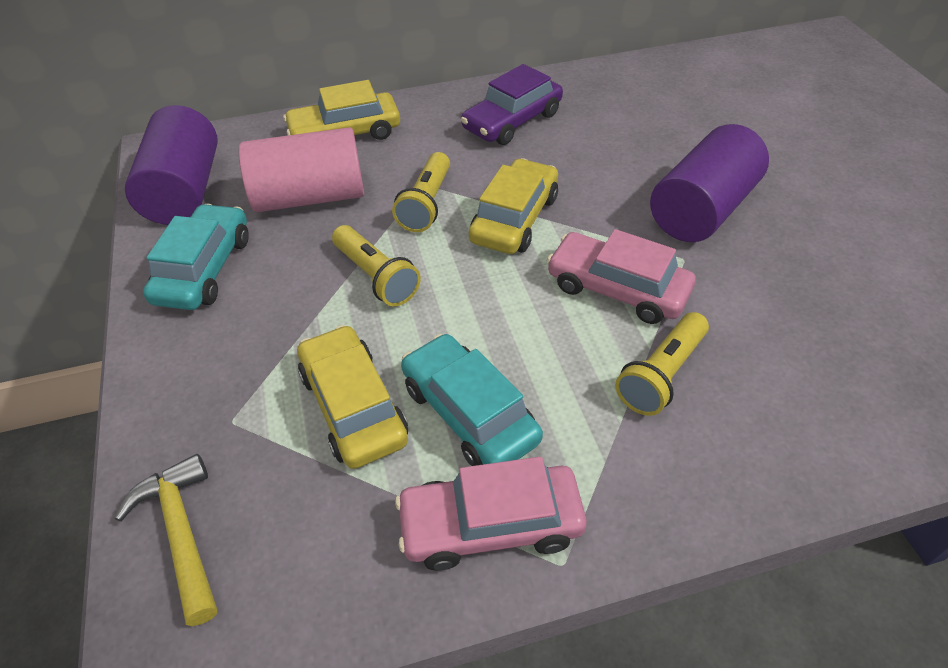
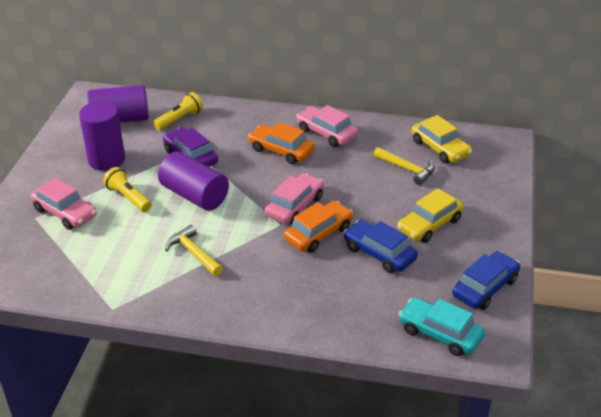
blue car: none = 0 -> [343,220,418,273] [452,251,520,310] = 2
orange car: none = 0 -> [248,122,315,164] [284,201,353,253] = 2
pink car: [395,457,587,571] [547,229,696,324] = 2 -> [30,178,97,230] [265,173,324,224] [296,105,358,147] = 3
pink cylinder: [239,127,364,212] = 1 -> none = 0
purple cylinder: [125,105,218,225] [650,124,769,242] = 2 -> [79,101,125,171] [87,85,149,123] [158,151,229,211] = 3
turquoise car: [143,204,249,310] [401,334,543,466] = 2 -> [398,298,485,356] = 1
yellow car: [283,80,400,140] [297,325,408,469] [469,158,558,254] = 3 -> [397,188,464,243] [411,115,472,164] = 2
yellow flashlight: [332,225,421,306] [392,152,450,232] [615,312,709,416] = 3 -> [103,167,151,212] [153,92,203,130] = 2
yellow hammer: [114,454,217,626] = 1 -> [165,225,223,276] [373,147,435,185] = 2

